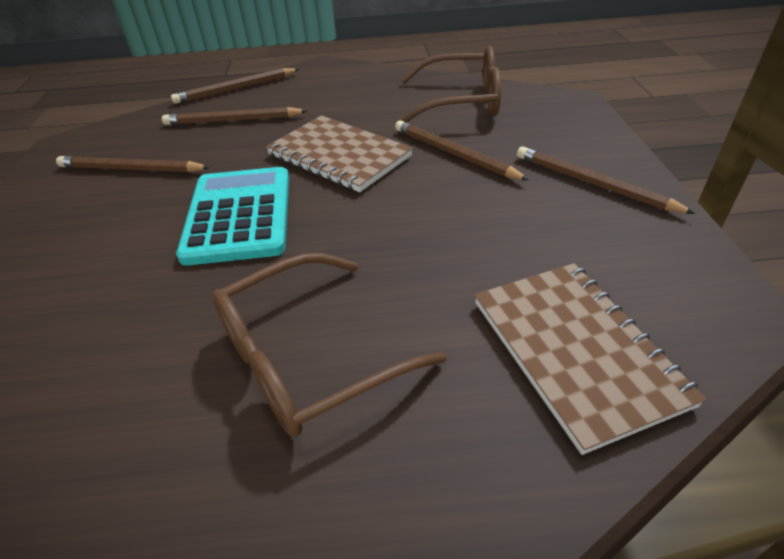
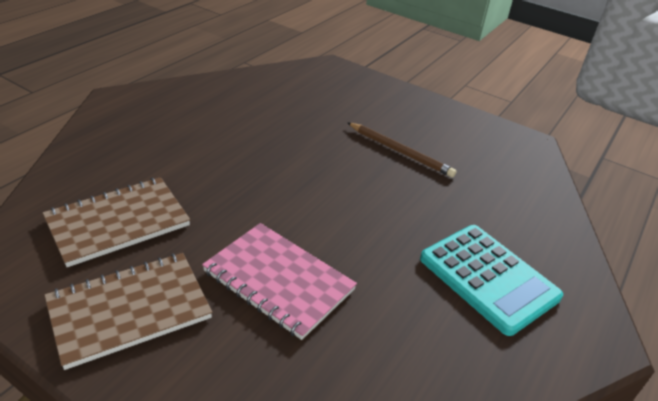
brown glasses: [212,253,447,437] [399,46,501,122] = 2 -> none = 0
brown pencil: [56,156,210,172] [162,107,307,125] [171,68,299,104] [395,121,529,180] [517,146,696,214] = 5 -> [347,122,456,178] = 1
pink notebook: none = 0 -> [202,223,357,340] = 1

